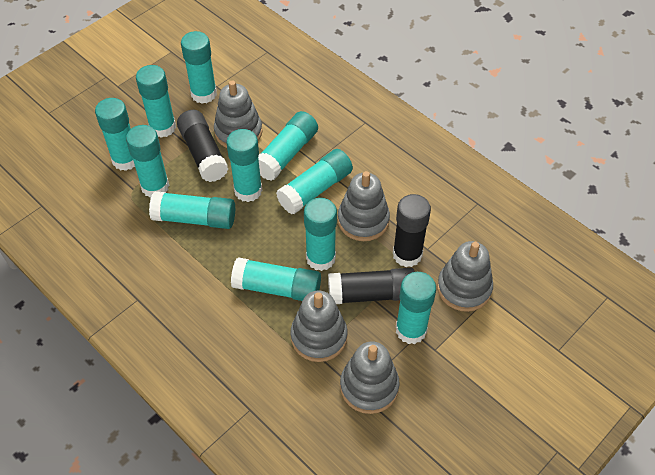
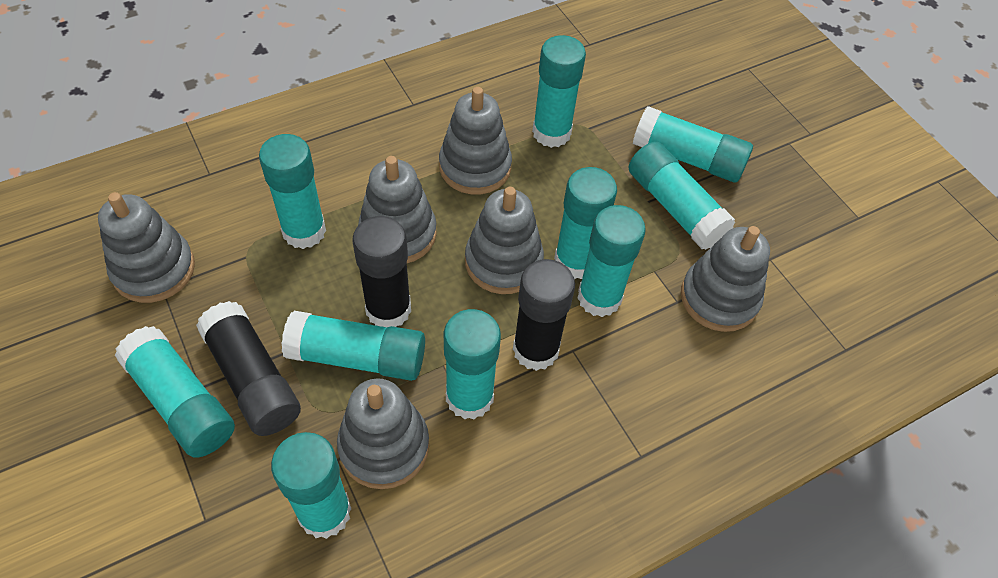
grey stacking toy: [214,80,262,148] [291,291,347,362] [338,171,390,241] [340,341,399,414] [437,241,493,312] = 5 -> [98,192,195,303] [337,378,429,489] [358,156,437,263] [439,87,512,194] [465,187,544,294] [681,226,770,332] = 6
turquoise glue stick: [95,98,135,171] [126,125,170,198] [136,65,176,138] [149,191,235,229] [181,31,217,104] [226,129,263,202] [231,257,321,301] [258,111,318,181] [276,149,353,214] [304,198,337,271] [396,272,436,344] = 11 -> [115,326,235,458] [259,134,326,249] [271,432,351,539] [281,311,425,381] [444,309,501,420] [532,35,586,148] [554,167,617,279] [577,205,646,317] [629,142,735,250] [633,106,753,182] = 10

